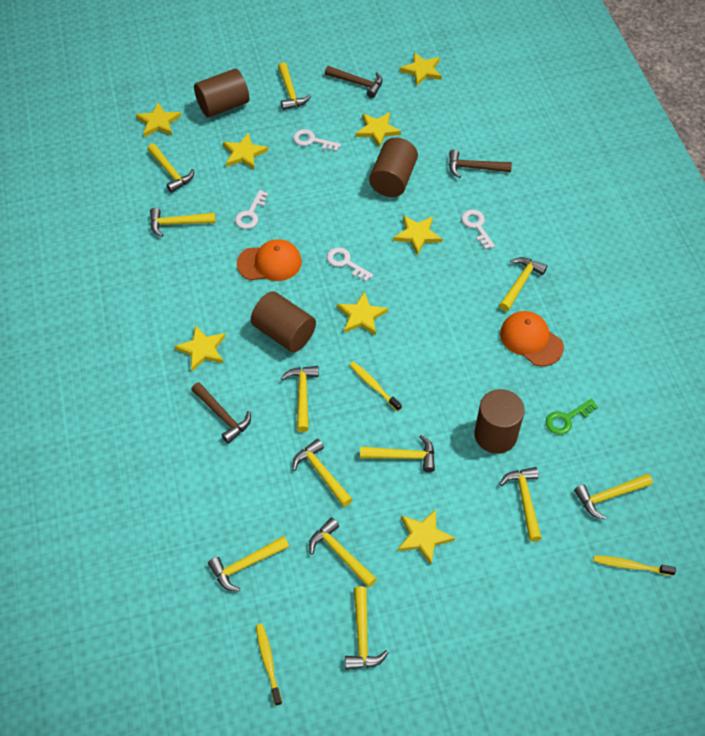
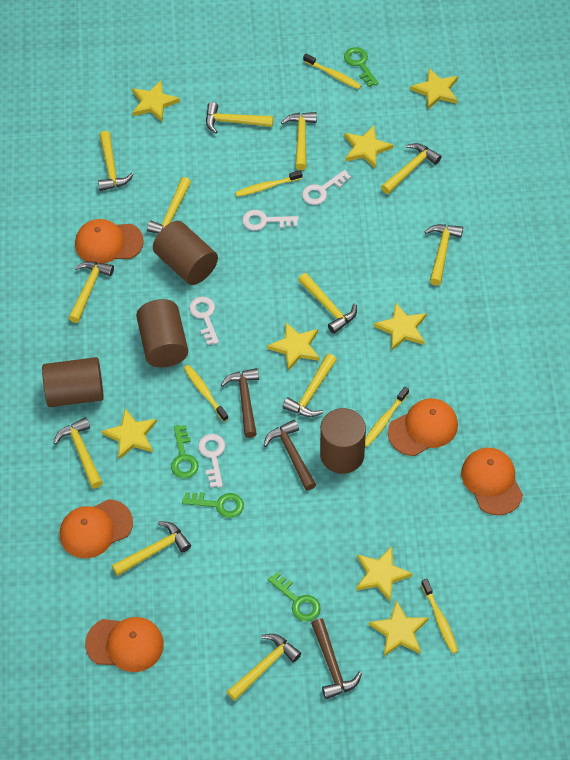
green key: [546,399,598,435] = 1 -> [171,425,199,478] [182,492,244,518] [268,572,321,621] [344,47,379,87] = 4
orange cap: [237,239,302,281] [500,311,564,366] = 2 -> [60,499,133,559] [75,219,144,264] [85,617,164,672] [388,398,458,456] [461,448,523,515] = 5
yellow toothbrush: [256,624,282,706] [350,361,402,411] [593,555,676,576] = 3 -> [184,365,229,422] [235,170,303,197] [303,53,362,89] [365,387,409,447] [421,579,458,654] = 5

